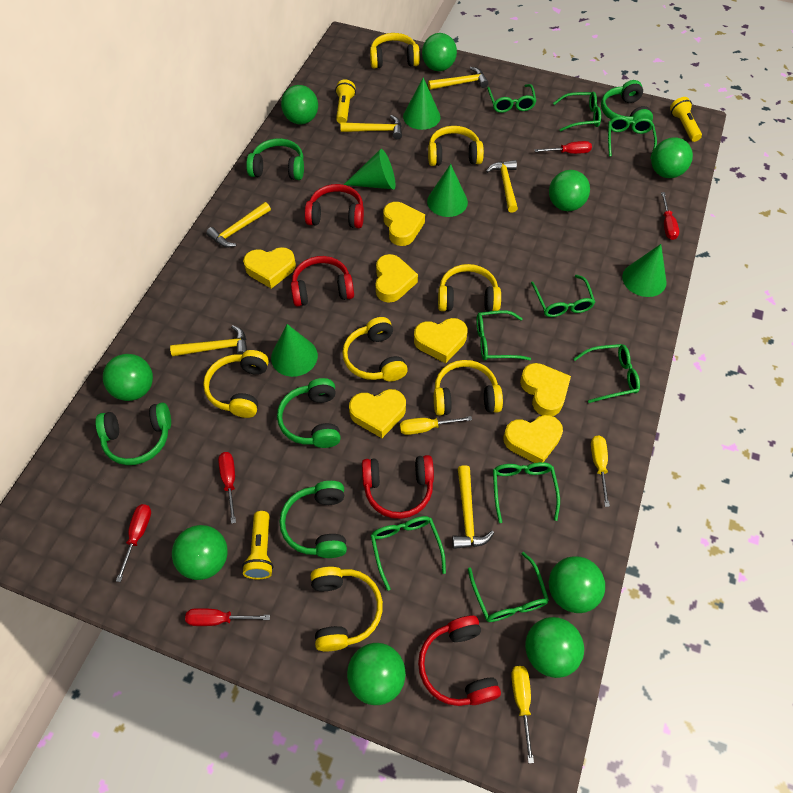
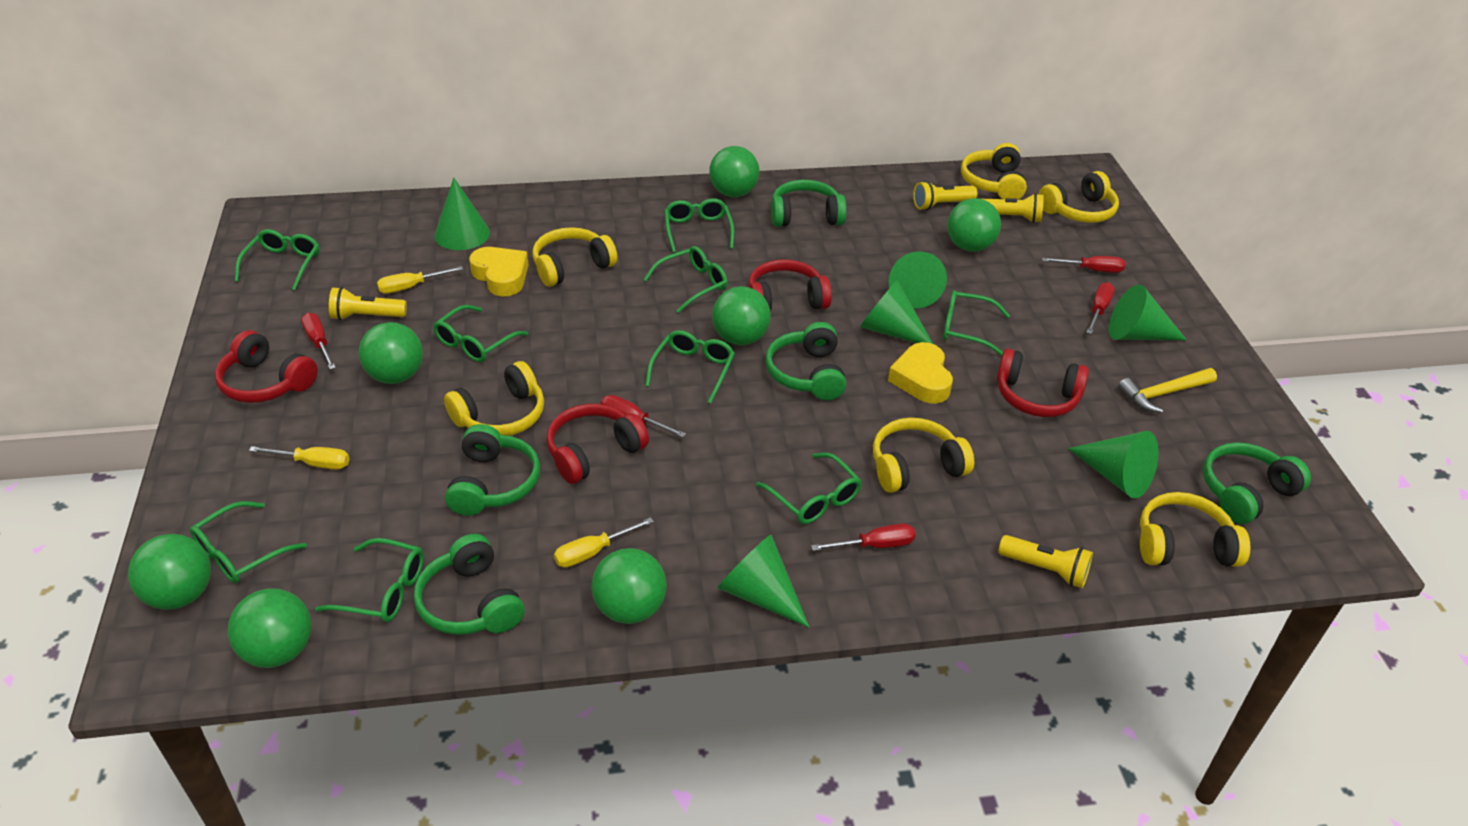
green ball: [103,354,153,401] [172,525,228,580] [281,85,318,124] [347,643,406,705] [422,33,457,71] [525,617,584,678] [549,170,590,211] [549,556,605,613] [651,137,693,178] = 9 -> [128,534,211,610] [227,589,312,668] [359,322,423,384] [591,548,667,624] [709,146,759,197] [712,286,771,345] [947,198,1001,252] = 7
green cone: [271,324,318,377] [344,149,395,189] [403,78,440,130] [427,164,468,217] [622,244,667,297] = 5 -> [434,177,490,250] [717,535,809,627] [860,280,933,344] [889,251,947,308] [1068,431,1158,499] [1109,285,1187,340] = 6
yellow flashlight: [242,511,273,579] [335,79,356,124] [670,97,702,142] = 3 -> [329,287,407,320] [913,181,978,210] [983,193,1044,223] [998,535,1093,588] = 4
yellow hammer: [170,325,247,356] [206,202,271,247] [340,115,402,139] [428,67,489,90] [452,465,494,549] [486,160,518,213] = 6 -> [1118,368,1217,413] = 1
yellow headphones: [203,350,269,418] [311,567,383,651] [342,317,408,382] [370,33,420,69] [428,126,484,166] [434,360,503,416] [438,264,501,312] = 7 -> [444,361,544,436] [532,227,618,287] [873,418,974,493] [961,143,1027,200] [1039,171,1119,223] [1140,492,1250,567] = 6
yellow heart: [243,247,296,289] [349,389,406,438] [375,254,418,303] [383,202,425,246] [414,318,468,363] [503,415,563,463] [520,363,571,416] = 7 -> [469,247,529,296] [888,342,953,404] = 2

